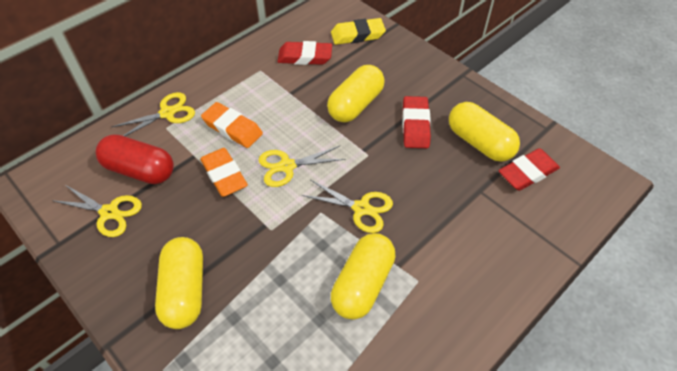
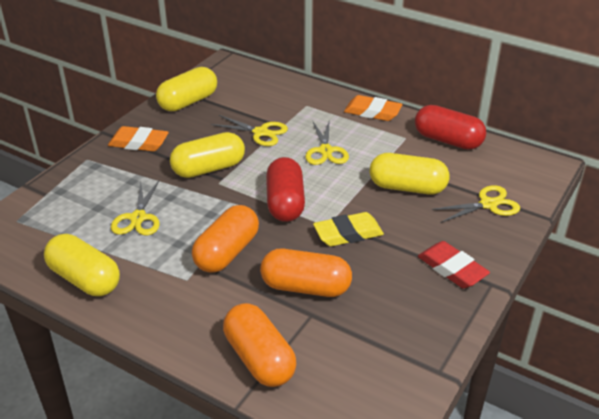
orange capsule: none = 0 -> [192,205,259,273] [223,303,296,387] [260,249,352,297] = 3
red capsule: [96,134,174,184] = 1 -> [266,157,305,222] [415,105,486,150] = 2
red eraser: [277,41,332,65] [402,96,431,148] [498,148,560,191] = 3 -> [418,241,490,288] = 1

